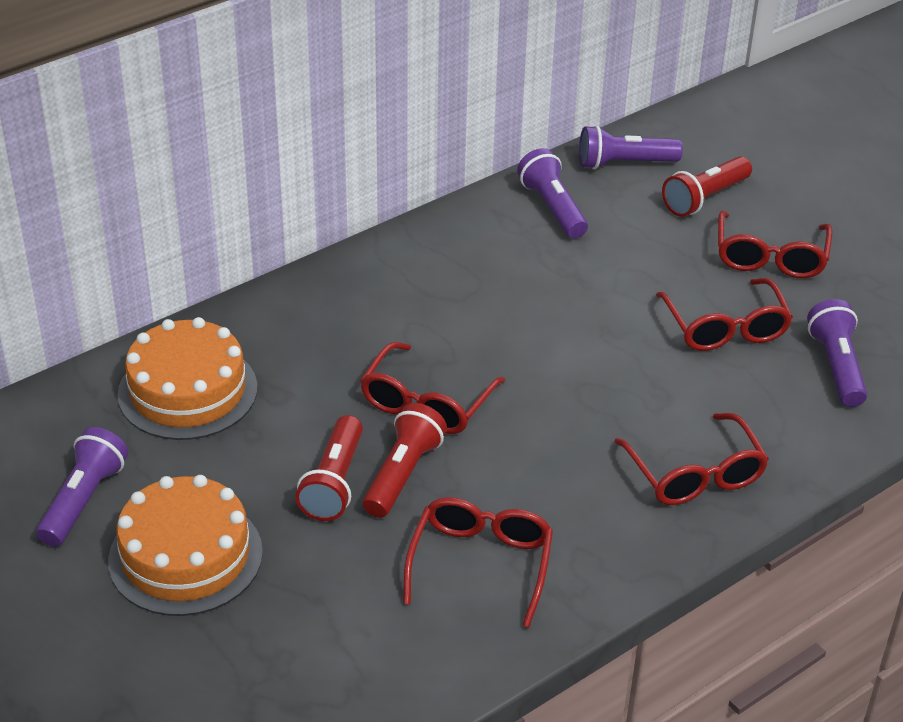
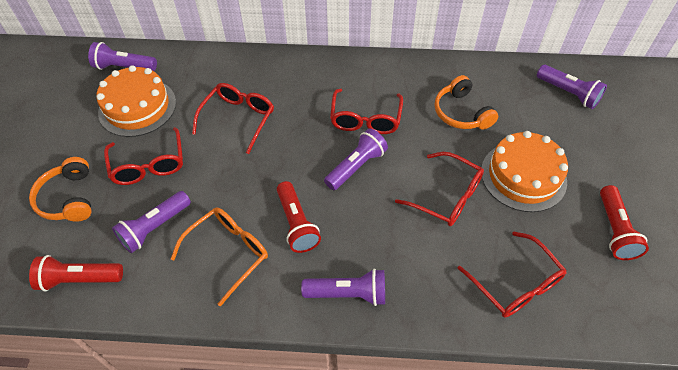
orange glasses: none = 0 -> [171,207,268,306] = 1
orange headphones: none = 0 -> [29,157,91,222] [435,75,498,130] = 2
purple flashlight: [36,427,128,547] [517,148,588,238] [579,125,683,170] [807,299,867,407] = 4 -> [88,42,157,71] [112,191,191,253] [301,269,385,306] [324,128,388,190] [537,65,607,109] = 5

